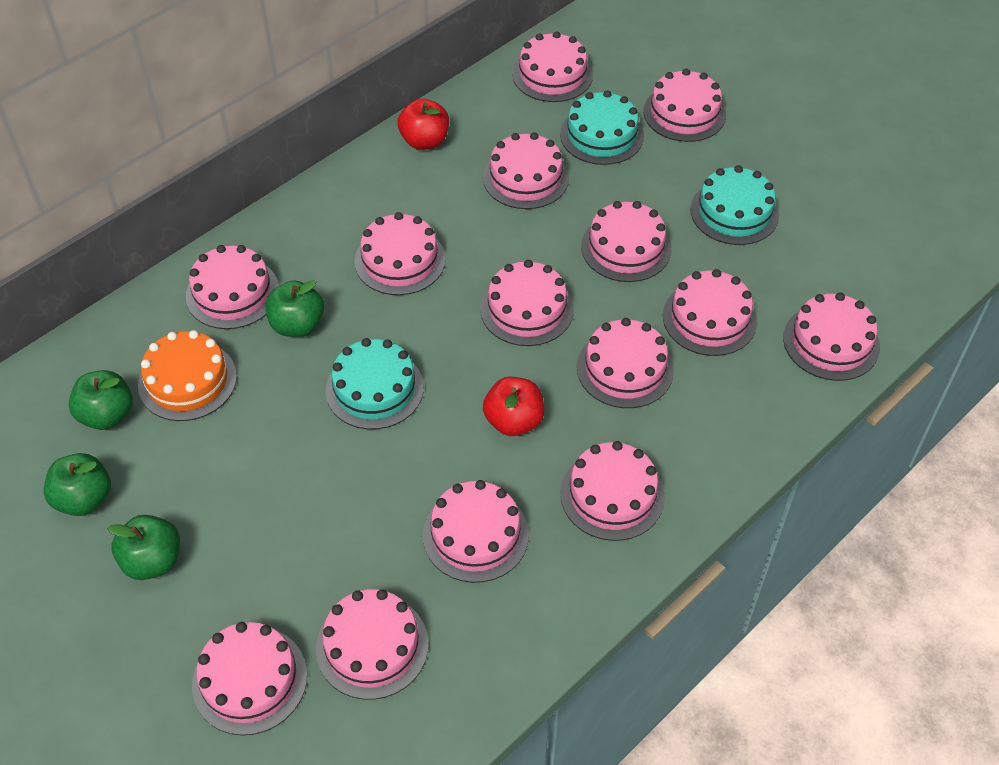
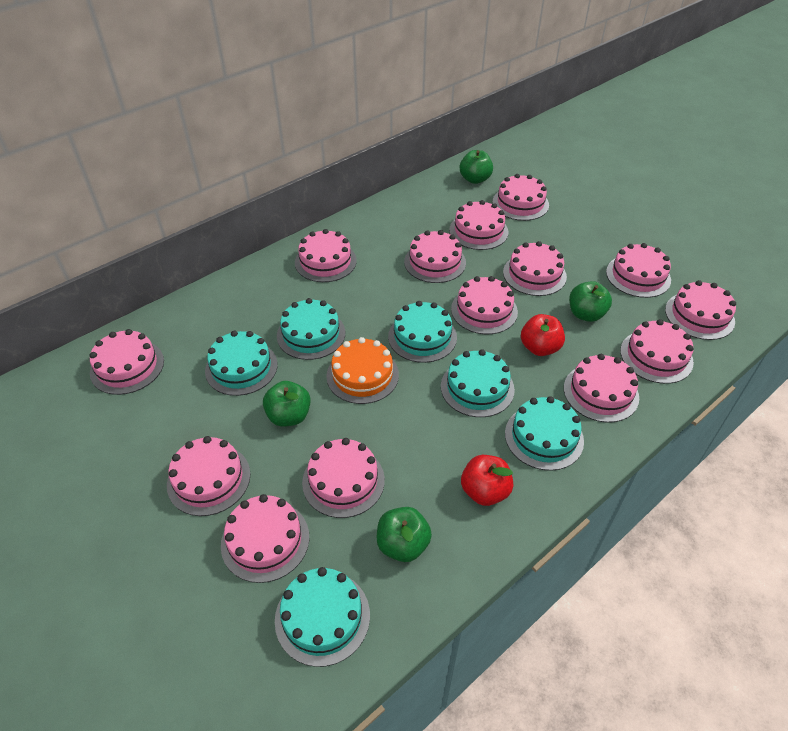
turquoise cake: [326,338,424,429] [560,90,644,165] [690,165,779,245] = 3 -> [205,331,278,396] [275,567,370,667] [277,298,345,360] [388,301,457,363] [441,349,515,417] [505,396,584,471] = 6

